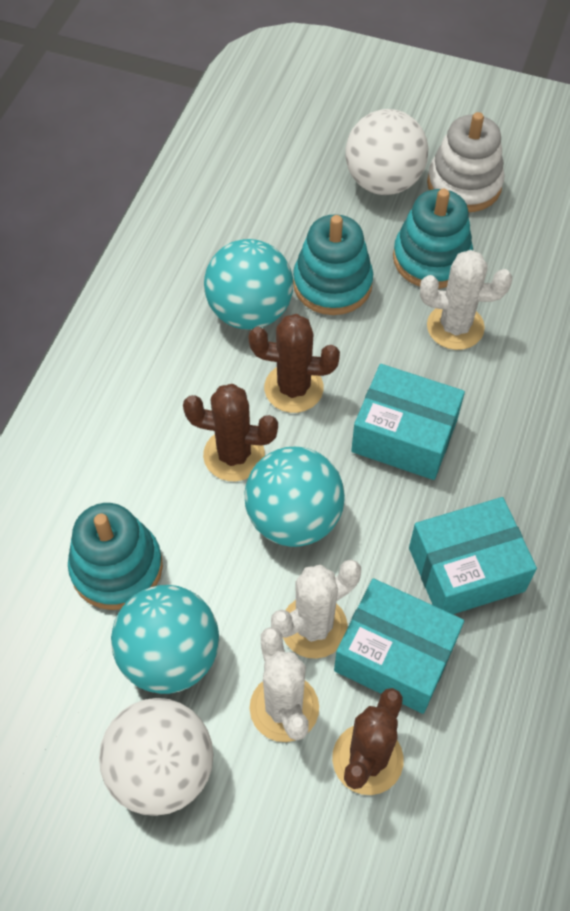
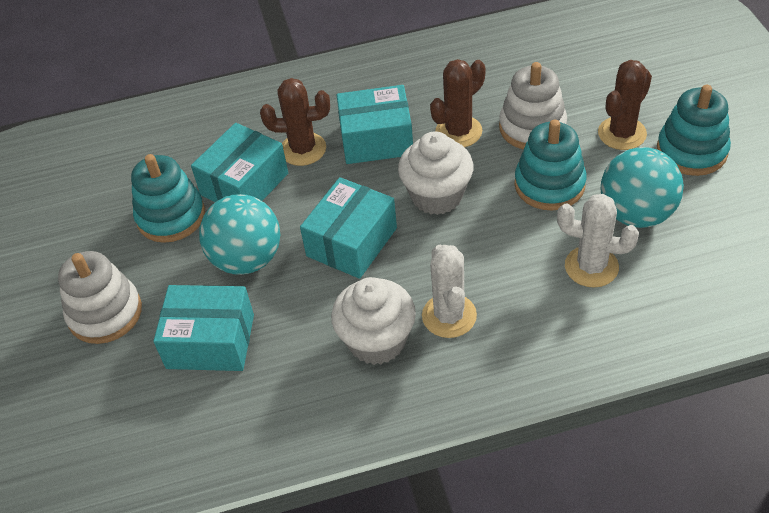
turquoise ball: [111,585,219,694] [204,239,293,330] [245,447,345,547] = 3 -> [199,194,280,275] [600,147,684,228] = 2
turquoise box: [334,578,464,714] [351,364,465,480] [409,497,537,614] = 3 -> [153,285,254,371] [191,123,288,202] [300,177,397,279] [337,85,413,164] = 4
white ball: [99,698,213,816] [345,109,428,195] = 2 -> none = 0
white cactus: [250,627,319,742] [271,560,361,659] [420,250,512,350] = 3 -> [422,245,477,338] [557,194,639,288] = 2
white cupcake: none = 0 -> [331,277,416,365] [398,131,473,215] = 2
white stacking toy: [427,112,504,212] = 1 -> [58,251,142,344] [499,62,567,150] = 2

